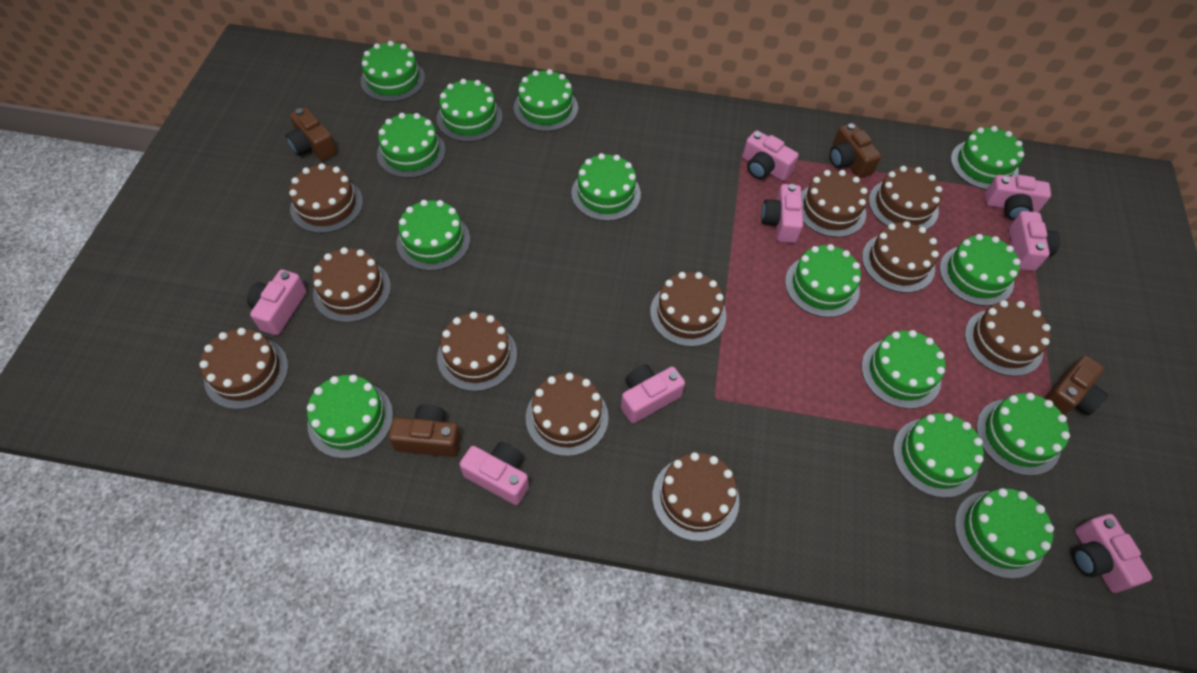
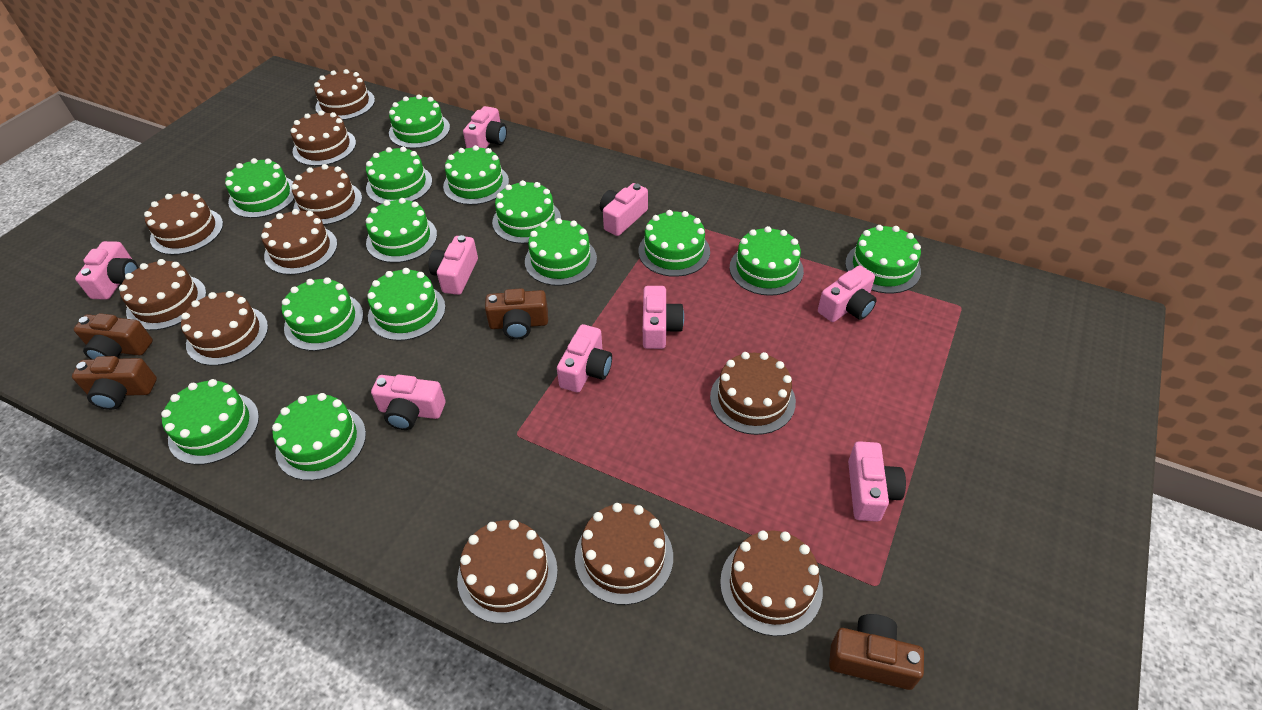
pink camera: [247,269,307,335] [460,442,529,505] [621,364,685,423] [743,130,799,181] [761,184,803,243] [985,175,1051,220] [1008,211,1060,271] [1072,514,1152,593] = 8 -> [75,241,139,300] [371,375,446,430] [428,235,478,295] [463,106,507,149] [557,324,612,392] [600,183,648,236] [643,286,684,349] [818,265,877,322] [848,441,906,522] = 9

